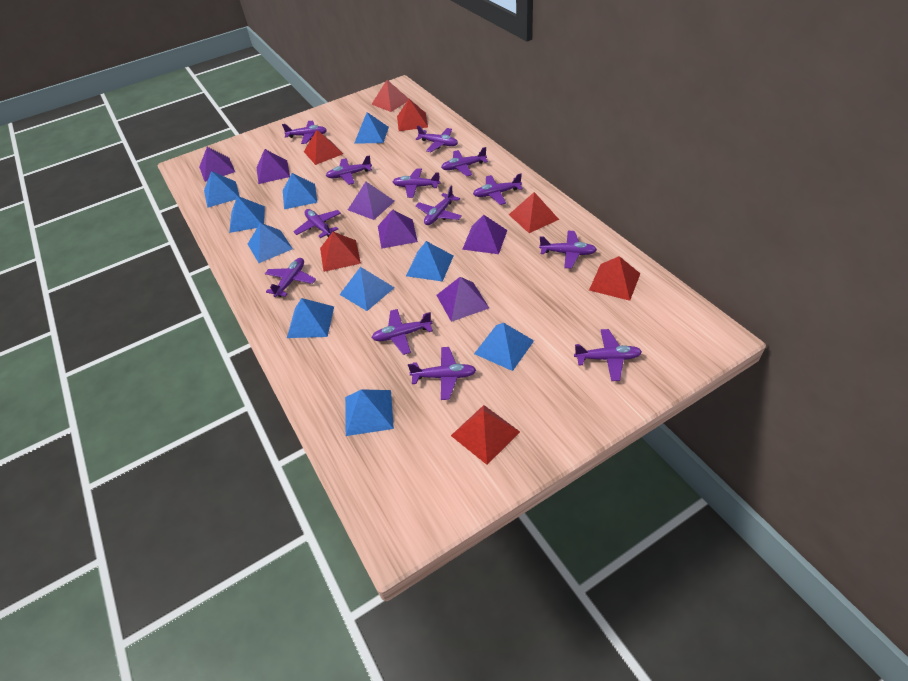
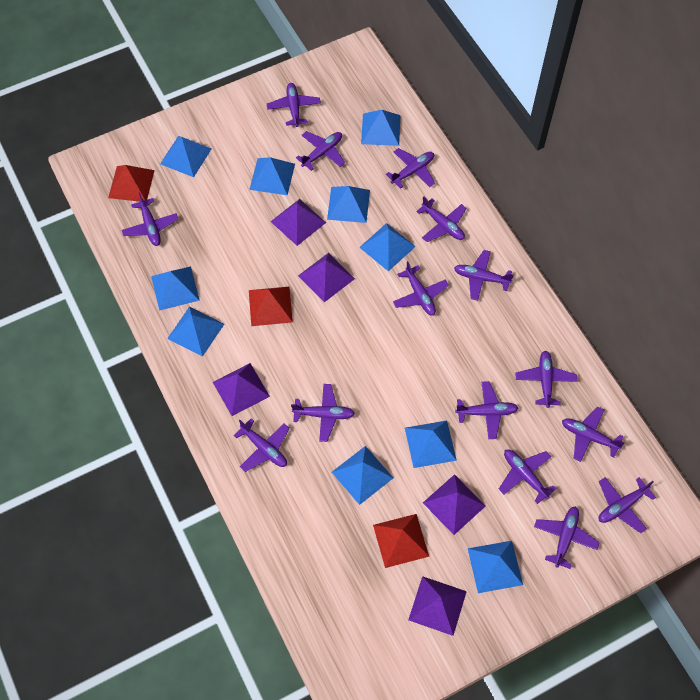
purple plane: [265,258,316,297] [282,121,327,144] [293,209,341,238] [326,155,372,185] [372,309,433,355] [393,168,441,198] [408,347,476,400] [416,125,458,152] [416,186,462,225] [441,147,488,176] [473,174,523,205] [539,231,597,269] [574,329,642,381] = 13 -> [122,193,178,246] [234,418,290,472] [267,83,321,127] [291,384,355,442] [296,131,345,171] [386,148,435,189] [393,261,449,316] [416,196,467,242] [454,250,514,301] [455,381,518,439] [499,450,557,504] [516,351,577,408] [534,506,600,569] [562,406,625,462] [599,477,656,533] = 15
purple pyramid: [199,147,235,182] [257,149,290,184] [348,182,395,220] [378,209,418,249] [436,277,489,322] [462,215,507,254] = 6 -> [213,363,270,416] [270,199,326,246] [298,253,355,302] [408,576,467,636] [423,474,486,535] = 5
red pyramid: [304,130,343,165] [320,232,361,272] [371,80,409,112] [397,99,428,131] [451,405,520,465] [509,192,559,233] [589,256,640,301] = 7 -> [108,165,155,202] [249,287,293,326] [373,514,429,568] = 3

